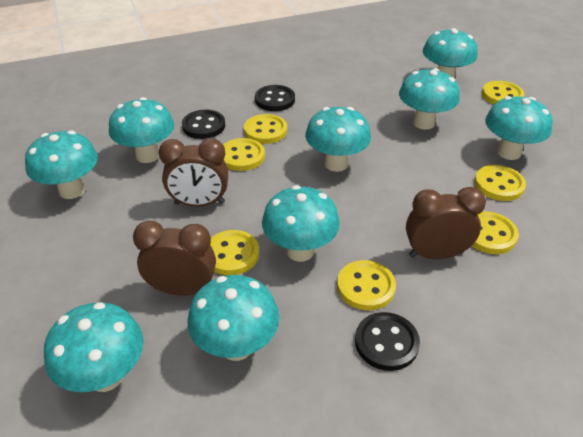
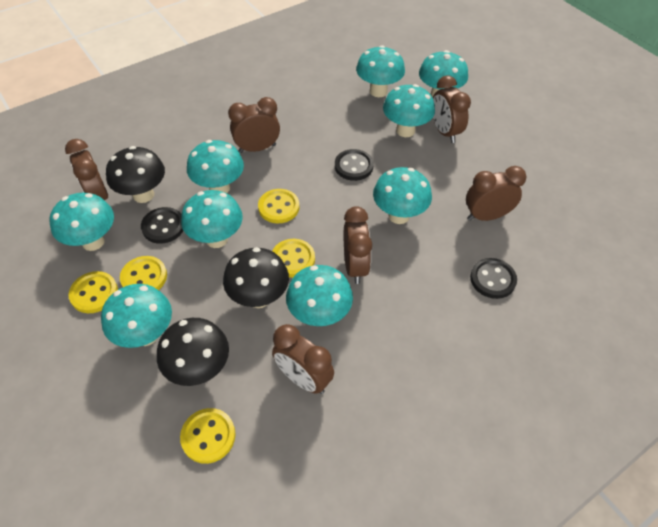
black mushroom: none = 0 -> [106,146,165,203] [157,318,229,386] [223,247,289,308] = 3
brown clock: [133,220,216,296] [159,138,228,207] [406,187,486,259] = 3 -> [65,139,108,200] [228,97,280,153] [272,324,334,394] [344,206,372,284] [433,76,471,143] [466,166,526,221] = 6
yellow button: [210,230,259,275] [223,138,265,171] [244,114,287,144] [337,260,396,310] [472,211,519,254] [474,165,526,201] [482,81,524,104] = 7 -> [68,271,118,313] [120,256,167,290] [180,408,236,464] [258,189,299,223] [272,239,315,278] = 5

